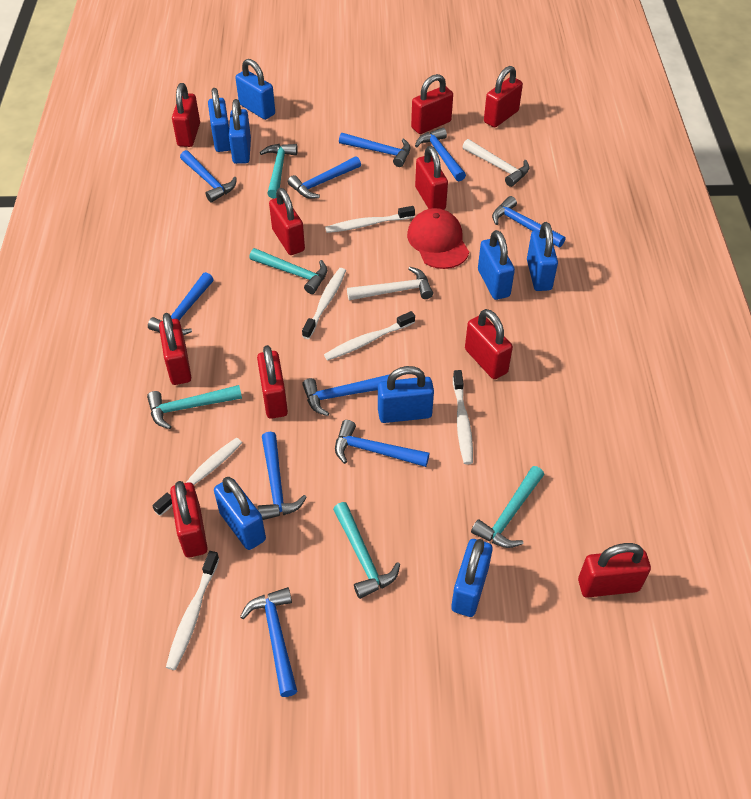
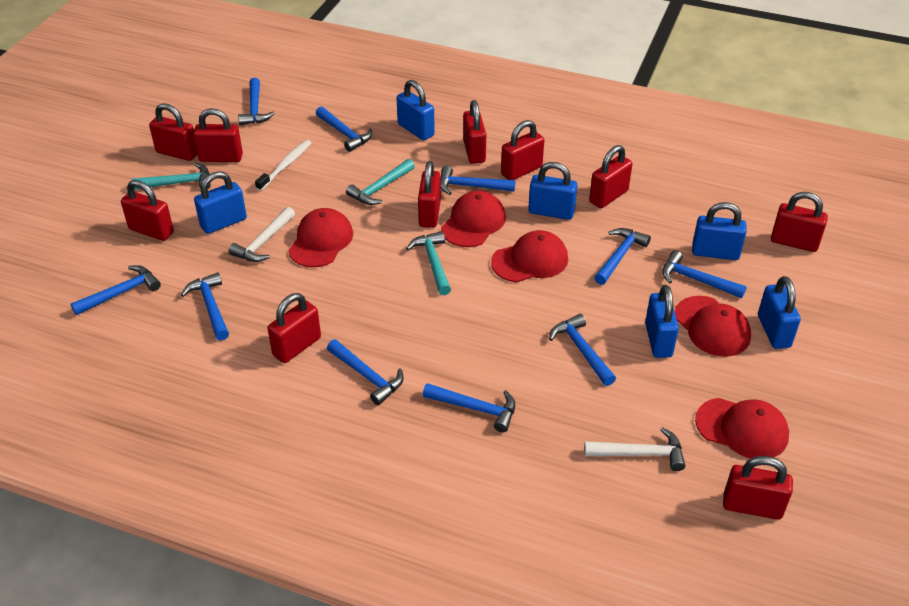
blue padlock: [208,88,231,152] [214,477,266,550] [229,99,251,164] [235,59,275,120] [378,366,434,423] [451,539,493,617] [478,230,515,300] [527,222,558,291] = 8 -> [194,171,247,234] [397,80,435,140] [528,162,577,220] [645,285,679,358] [692,202,747,260] [758,276,801,349] = 6
red cap: [407,208,469,269] = 1 -> [288,208,353,267] [441,191,506,247] [491,230,568,282] [674,296,751,357] [695,398,789,458] = 5
turquoise hammer: [147,385,242,429] [249,248,327,294] [260,144,298,198] [333,502,400,599] [471,466,544,548] = 5 -> [132,163,211,190] [346,159,415,205] [406,231,451,295] = 3
white toothbrush: [152,438,242,516] [166,551,219,670] [302,268,346,339] [324,311,415,361] [325,206,415,233] [453,370,473,464] = 6 -> [255,140,311,191] = 1

